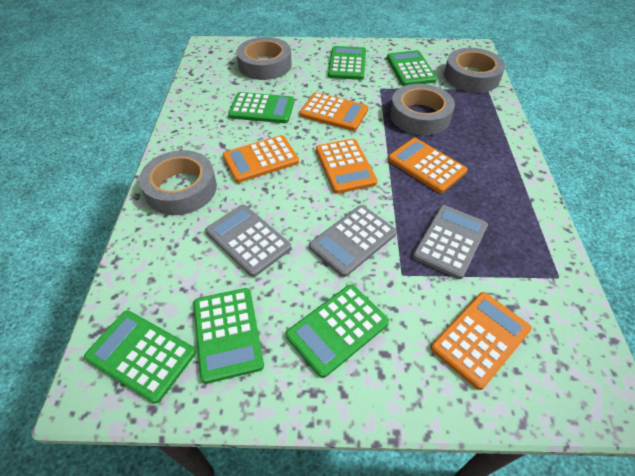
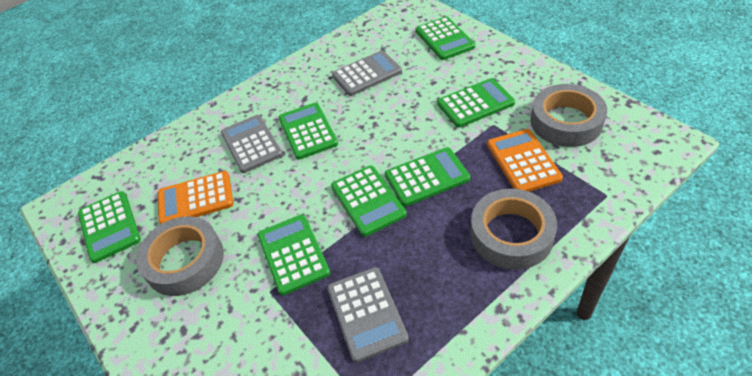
green calculator: [84,310,196,404] [193,288,264,384] [228,92,294,123] [286,284,389,378] [328,46,366,80] [387,50,437,86] = 6 -> [78,191,141,263] [258,214,330,295] [279,103,338,159] [331,165,407,237] [385,147,470,207] [416,16,475,60] [437,78,515,128] = 7
grey tape: [139,150,217,215] [236,37,292,80] [390,84,455,135] [444,48,505,93] = 4 -> [136,216,224,296] [471,189,557,270] [530,84,607,147] = 3
orange calculator: [223,135,299,183] [299,92,368,131] [316,139,378,194] [388,138,467,193] [431,292,532,390] = 5 -> [158,171,234,225] [487,129,563,192] = 2

